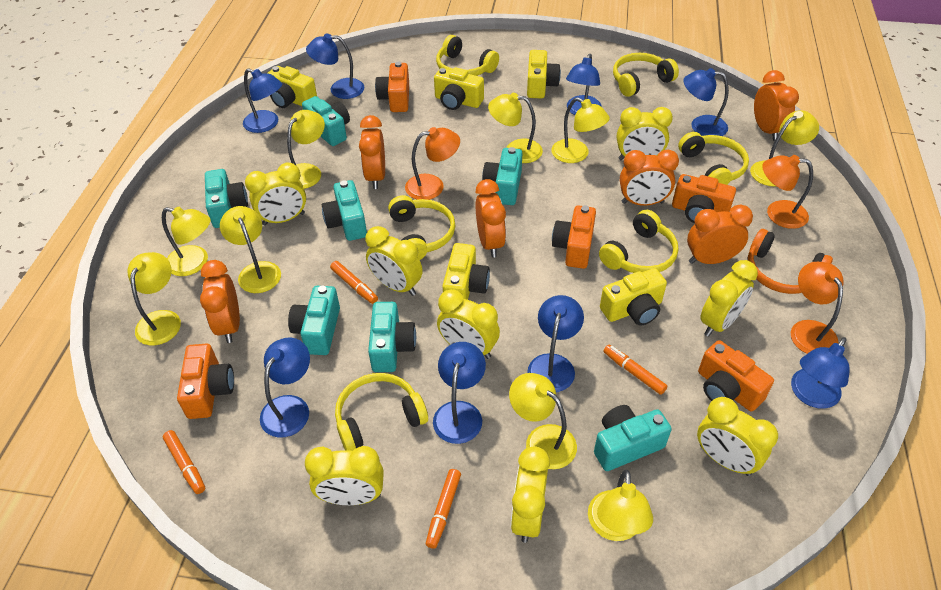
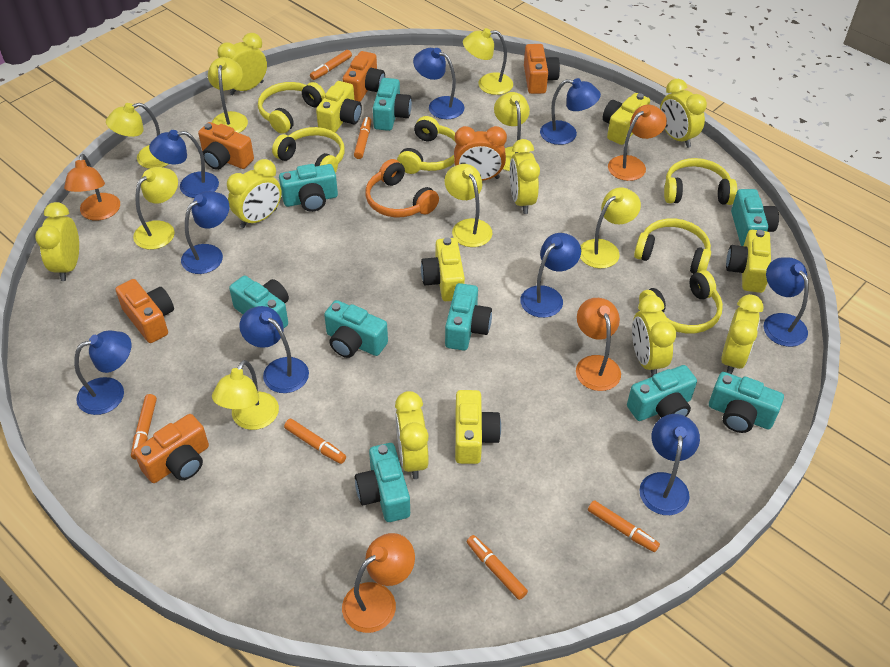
blue lamp: [243,69,282,133] [260,338,310,437] [306,33,364,99] [433,342,486,444] [527,295,584,392] [566,54,602,115] [683,68,729,136] [791,337,850,409] = 8 -> [74,330,131,415] [149,130,219,198] [181,191,229,274] [239,306,309,393] [413,48,465,119] [520,233,581,318] [540,78,601,145] [639,414,700,515] [764,257,809,347] = 9
orange clock: [200,260,240,343] [359,115,385,189] [476,179,506,258] [620,150,679,206] [687,205,753,264] [754,70,799,141] = 6 -> [454,126,507,181] = 1
orange lamp: [405,127,460,200] [762,155,813,229] [791,262,843,354] = 3 -> [64,154,120,221] [342,533,415,633] [576,298,621,391] [608,105,667,181] = 4
orange marker: [163,430,205,494] [330,261,378,304] [426,469,461,549] [603,345,668,395] = 4 -> [131,394,157,460] [284,419,346,464] [310,50,352,80] [354,117,371,159] [467,535,528,600] [588,500,660,552] = 6
turquoise camera: [205,169,248,228] [288,286,340,355] [302,96,350,146] [322,180,367,241] [368,302,416,372] [482,147,522,205] [594,405,672,471] = 7 -> [229,276,289,329] [279,164,338,212] [324,300,388,358] [355,443,410,522] [373,78,412,131] [445,283,492,351] [627,365,697,421] [709,372,784,433] [731,189,779,246] = 9
yellow lamp: [127,252,181,345] [162,207,211,276] [220,206,281,293] [287,110,325,189] [488,93,543,163] [509,373,577,469] [552,97,610,163] [588,469,653,541] [750,110,819,187] = 9 -> [106,103,168,169] [133,167,178,250] [208,57,248,133] [212,360,279,430] [445,164,493,247] [463,28,513,95] [494,92,530,171] [580,187,641,269] = 8

